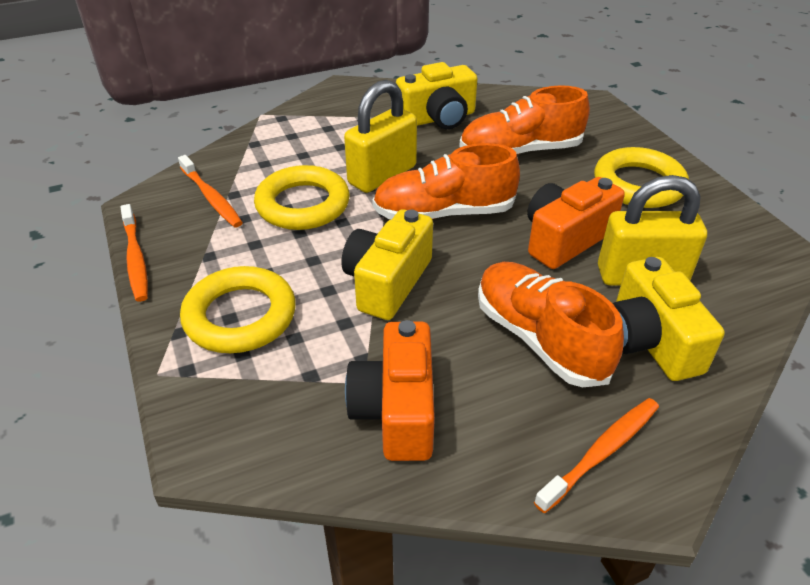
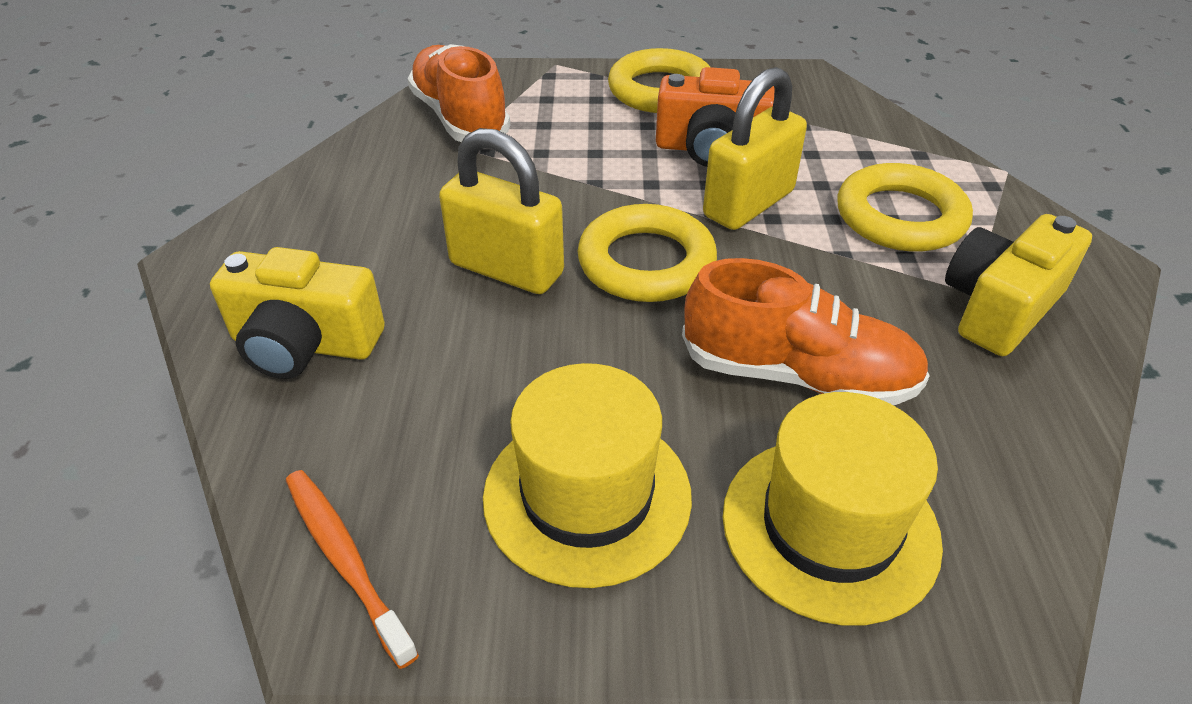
orange camera: [345,320,435,461] [527,177,625,269] = 2 -> [656,67,775,167] = 1
orange shoe: [372,143,520,220] [459,85,590,154] [478,262,624,388] = 3 -> [408,44,510,142] [682,258,930,405] = 2
orange toothbrush: [120,204,148,302] [178,155,243,228] [534,398,659,513] = 3 -> [286,470,419,669] = 1
yellow camera: [341,209,433,320] [396,62,477,129] [612,257,725,381] = 3 -> [210,247,385,379] [945,214,1092,356] = 2
yellow hat: none = 0 -> [483,363,692,588] [723,392,943,626] = 2

